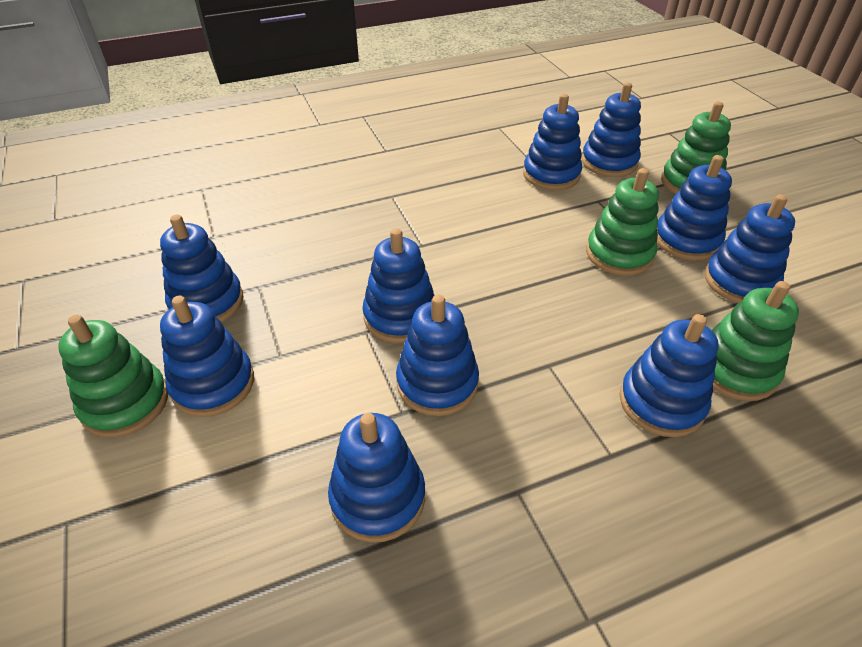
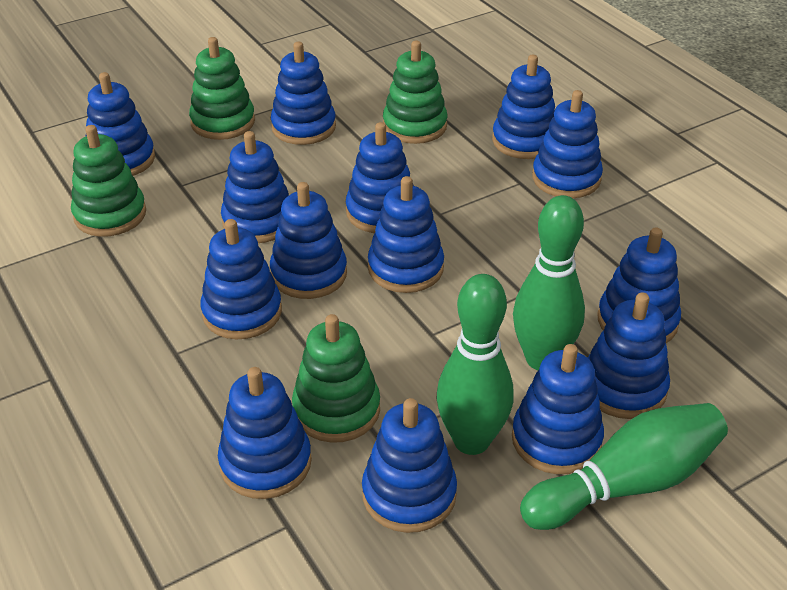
blue stacking toy: [160,215,243,322] [160,296,254,417] [328,413,425,542] [362,228,435,343] [396,295,479,416] [523,94,582,190] [581,82,641,177] [619,314,718,437] [657,155,732,261] [705,194,795,303] = 10 -> [86,72,155,176] [200,219,282,339] [218,367,312,499] [221,131,289,243] [270,182,347,299] [271,42,336,145] [346,122,414,233] [362,398,457,533] [368,176,444,293] [492,55,555,159] [512,344,604,474] [532,90,603,198] [588,293,670,419] [597,227,681,343] = 14
green bowling pin: none = 0 -> [437,274,514,455] [513,195,585,370] [520,403,728,530] = 3

